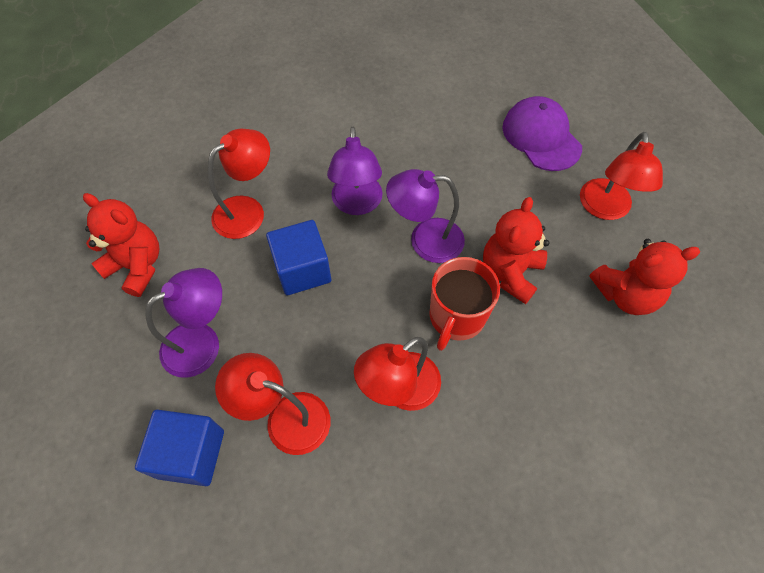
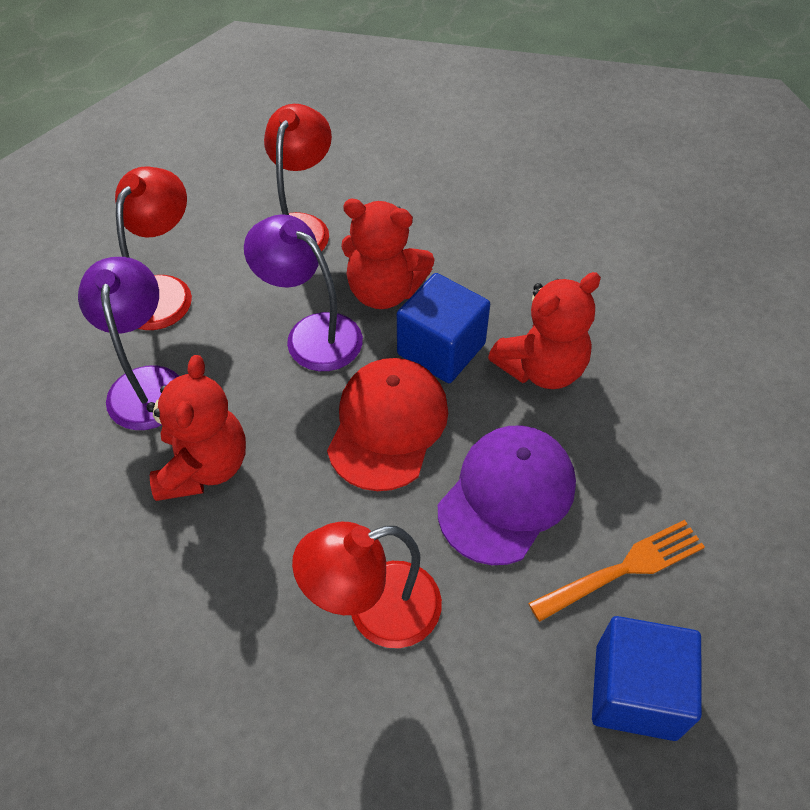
orange fork: none = 0 -> [528,520,705,622] = 1
purple lamp: [145,268,222,378] [327,127,383,215] [386,169,465,263] = 3 -> [78,257,179,430] [244,214,363,371] = 2
red cap: none = 0 -> [327,358,448,491] = 1
red lamp: [208,129,270,239] [215,353,330,455] [354,337,441,411] [580,132,663,220] = 4 -> [115,166,192,330] [264,104,332,252] [292,522,442,648] = 3
red mug: [429,257,500,351] = 1 -> none = 0

